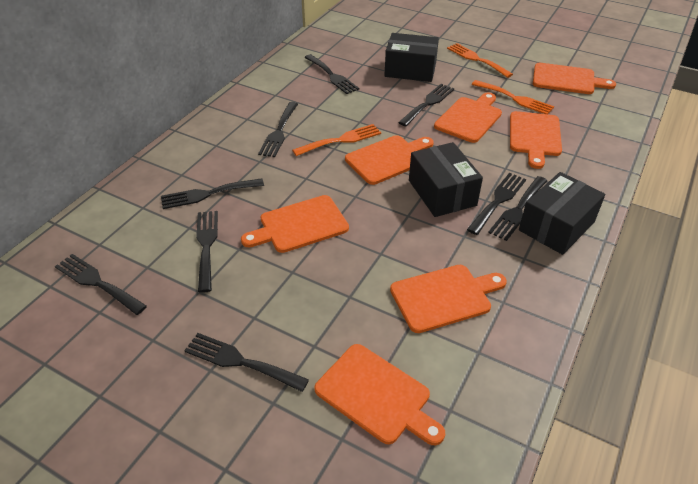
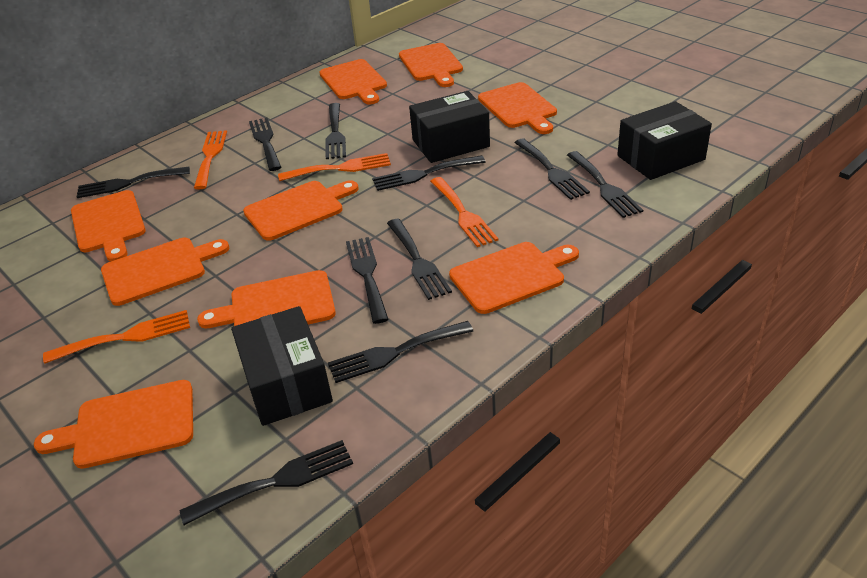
black fork: [55,254,147,315] [161,178,264,209] [184,333,309,392] [196,211,218,293] [258,102,298,157] [304,54,359,94] [398,84,454,126] [467,173,526,235] [488,176,547,241] = 9 -> [77,167,190,198] [179,440,353,525] [249,118,281,171] [325,103,346,159] [328,321,473,383] [346,237,389,324] [372,155,485,191] [387,219,452,300] [514,138,590,200] [567,151,643,218] = 10
orange cutting board: [241,195,349,253] [314,344,445,445] [345,135,434,185] [390,265,507,333] [434,92,502,143] [510,111,562,169] [533,63,616,94] = 7 -> [34,380,193,469] [71,190,146,262] [101,238,229,306] [197,270,336,329] [243,180,359,241] [319,59,387,104] [399,43,463,87] [449,242,579,314] [478,82,557,134] = 9
orange fork: [292,124,381,156] [447,43,513,78] [471,80,554,114] = 3 -> [43,310,190,364] [194,130,227,189] [278,153,391,181] [430,177,498,247] = 4

